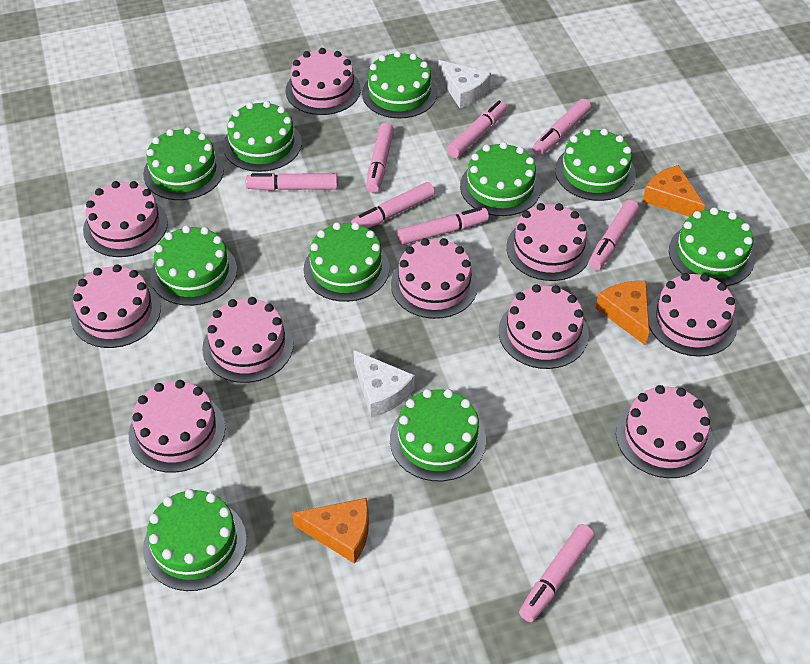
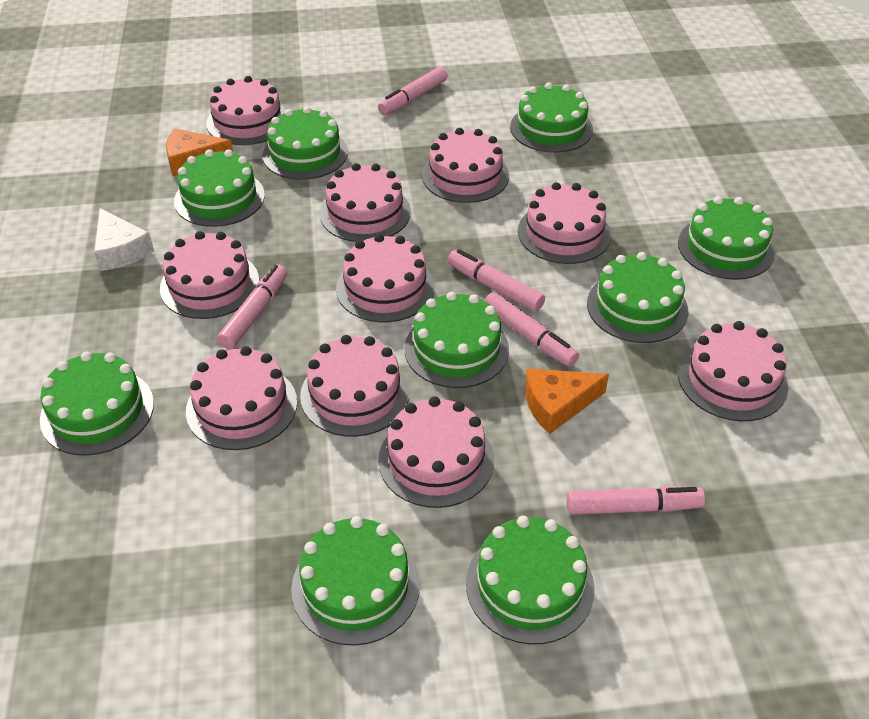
green cake: [143,128,224,200] [143,489,247,591] [150,226,237,306] [223,101,302,172] [304,222,390,302] [362,51,437,119] [390,389,486,481] [460,142,541,216] [555,129,636,201] [669,207,755,286] = 10 -> [40,352,154,456] [174,149,265,227] [262,107,348,180] [291,516,420,646] [405,292,509,388] [466,516,595,644] [510,82,593,153] [587,252,688,343] [678,196,775,280] = 9
orange cheese: [292,498,369,564] [596,281,649,346] [643,165,705,217] = 3 -> [166,128,233,176] [525,368,609,434] = 2
pink marker: [246,173,338,191] [351,182,435,228] [366,123,394,193] [397,207,489,245] [447,101,507,158] [519,524,595,622] [533,99,591,156] [588,200,639,270] = 8 -> [217,264,288,349] [378,67,448,115] [448,249,545,312] [484,292,579,367] [567,486,705,515] = 5
white cheese: [353,350,415,418] [438,60,491,108] = 2 -> [94,208,154,271] = 1

